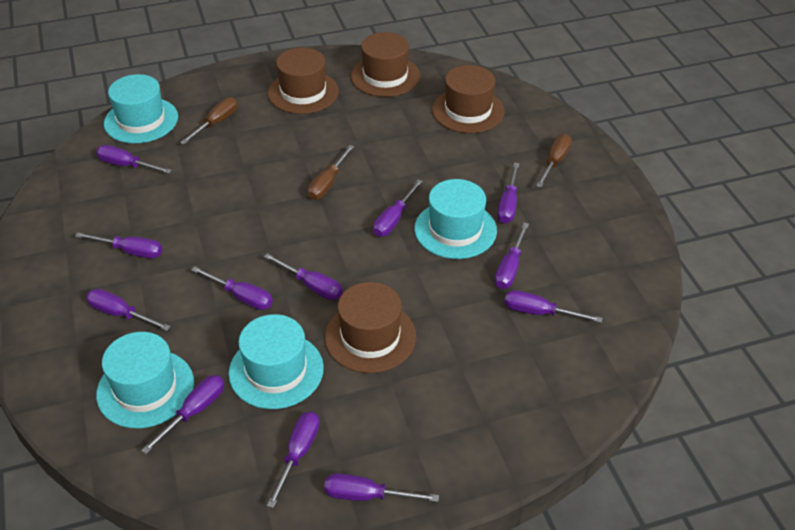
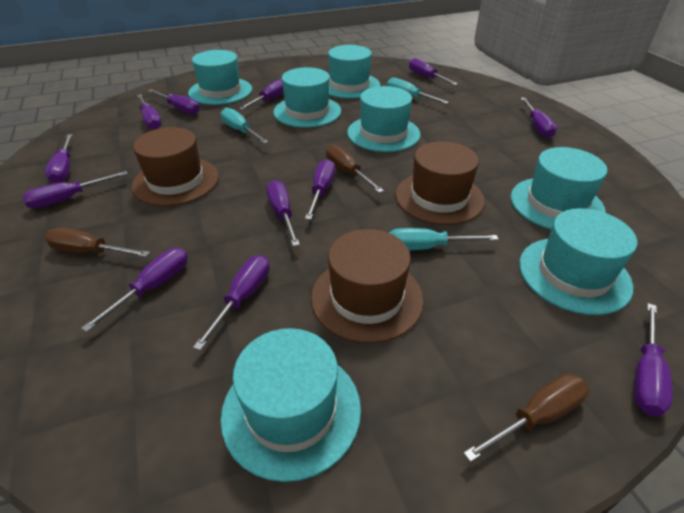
brown hat: [268,48,339,114] [325,282,416,373] [351,32,420,97] [432,65,505,133] = 4 -> [131,127,219,206] [311,229,424,343] [395,141,485,225] = 3
turquoise hat: [96,332,194,428] [104,74,178,143] [229,314,324,409] [414,179,497,259] = 4 -> [188,50,252,105] [221,328,361,482] [273,67,341,128] [328,45,380,99] [347,86,420,152] [511,147,608,230] [519,208,637,315] = 7
turquoise screwdriver: none = 0 -> [221,108,269,144] [387,78,449,104] [389,228,499,250] = 3

